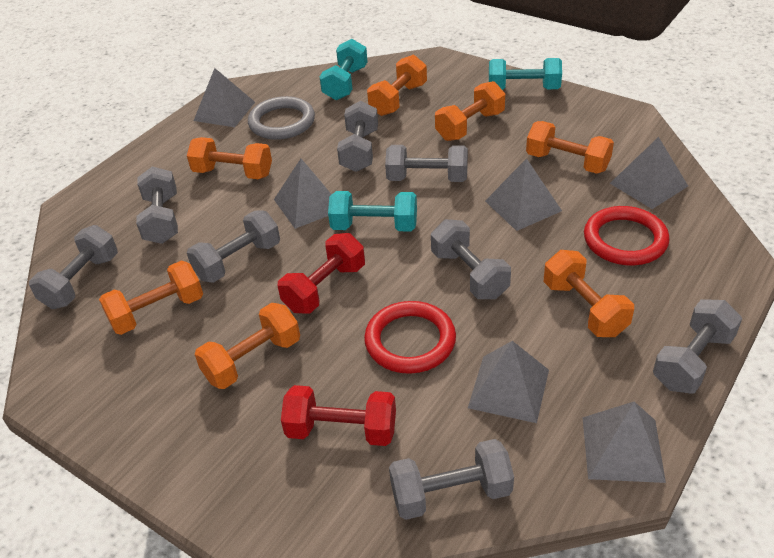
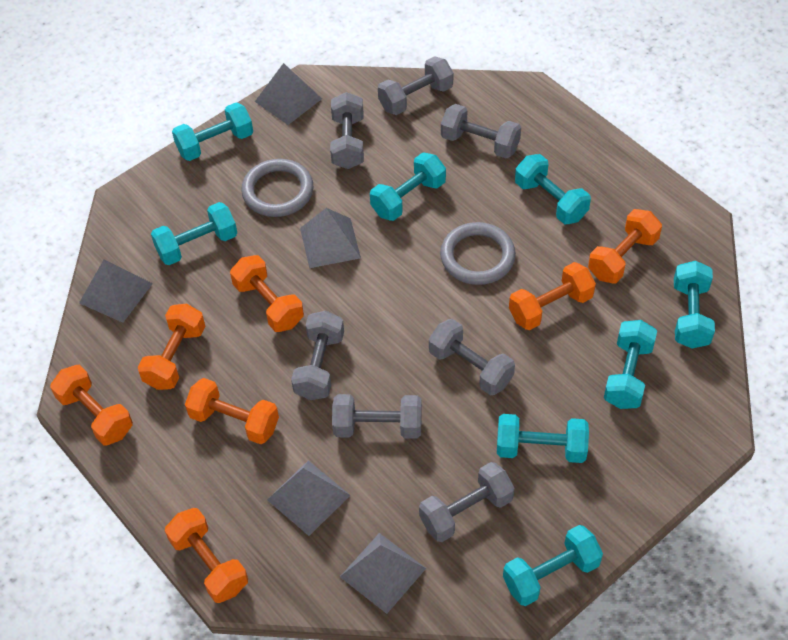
grey dumbbell: [29,225,118,309] [136,167,178,244] [187,211,280,283] [337,101,378,172] [385,145,468,182] [389,439,514,520] [431,219,511,299] [653,299,742,393] = 8 -> [291,311,344,400] [330,92,364,169] [332,394,422,439] [378,56,453,115] [419,462,514,542] [429,319,515,395] [441,104,521,159] = 7
grey pyramid: [194,68,255,127] [274,159,332,229] [468,341,549,423] [485,158,562,231] [582,401,666,483] [610,137,688,209] = 6 -> [79,259,153,323] [255,63,322,125] [267,460,350,536] [300,208,361,268] [340,533,426,614] = 5
grey ring: [248,96,315,140] = 1 -> [241,159,313,217] [440,222,516,285] = 2
red dumbbell: [278,233,365,314] [281,385,396,446] = 2 -> none = 0
red ring: [364,301,456,374] [584,206,670,266] = 2 -> none = 0
turquoise dumbbell: [320,39,368,100] [328,191,417,232] [489,58,562,90] = 3 -> [151,202,237,265] [172,102,253,161] [370,152,446,221] [497,414,589,463] [503,525,603,606] [515,154,591,224] [604,320,657,409] [674,261,715,349] = 8

